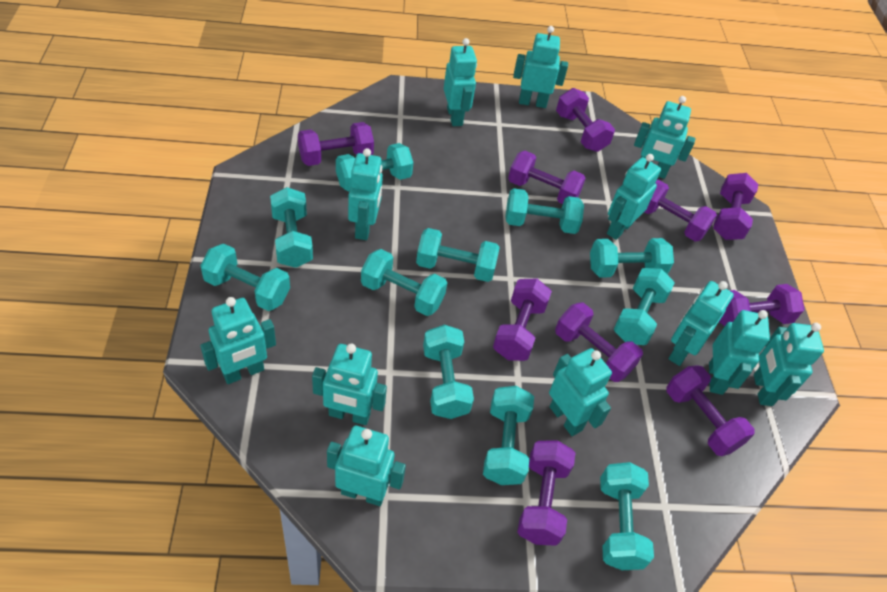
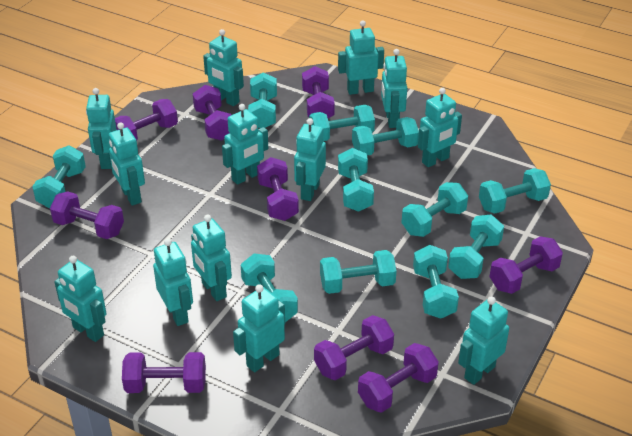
purple dumbbell: [298,122,374,166] [493,278,552,361] [508,151,586,204] [517,440,575,546] [555,303,643,382] [556,88,615,152] [644,180,717,241] [666,365,755,456] [713,173,758,240] [719,284,804,326] = 10 -> [50,192,124,239] [115,99,178,141] [122,352,206,393] [193,85,231,141] [257,157,299,221] [302,66,335,118] [314,315,394,380] [358,343,439,413] [490,236,563,294] = 9
turquoise robot: [200,297,276,384] [312,344,387,425] [327,426,406,506] [348,148,383,240] [444,38,477,126] [513,26,568,108] [549,348,612,436] [607,154,661,240] [634,96,695,179] [668,281,734,366] [709,310,770,395] [754,323,824,406] = 12 -> [54,256,106,342] [86,88,117,169] [109,122,145,206] [153,238,193,326] [191,215,232,301] [203,29,244,106] [222,104,268,185] [233,284,285,372] [294,118,326,201] [338,20,384,95] [381,49,407,128] [418,88,462,167] [458,296,509,385] = 13

